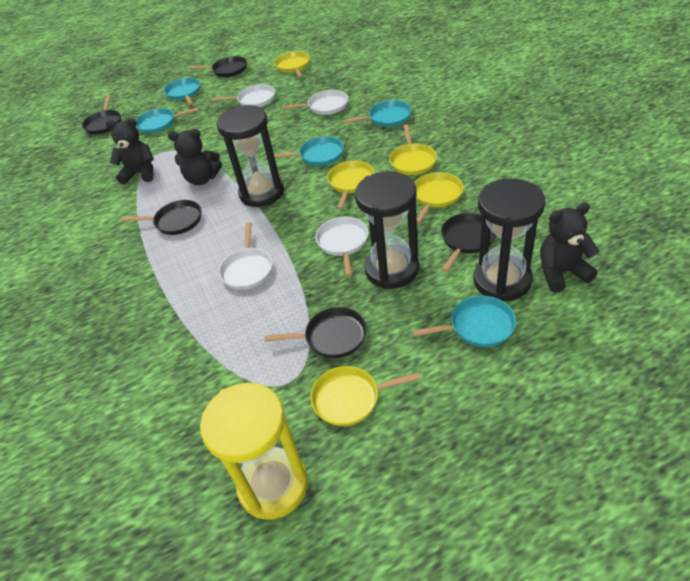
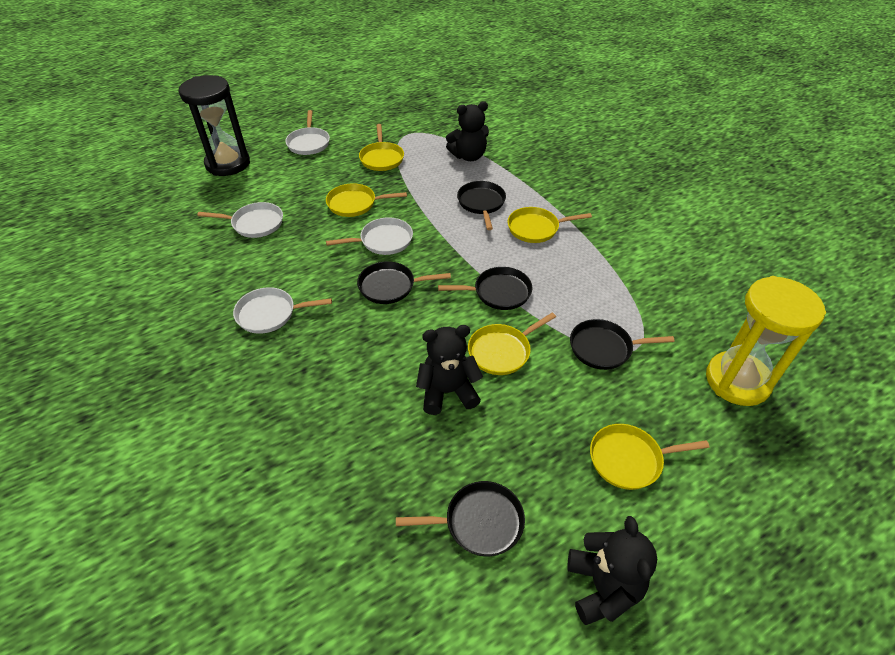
black hourglass: [217,105,284,207] [355,171,419,289] [473,179,546,301] = 3 -> [178,75,250,176] = 1
turquoise pan: [136,108,199,133] [164,78,200,105] [274,136,344,166] [343,100,412,127] [412,295,516,347] = 5 -> none = 0

